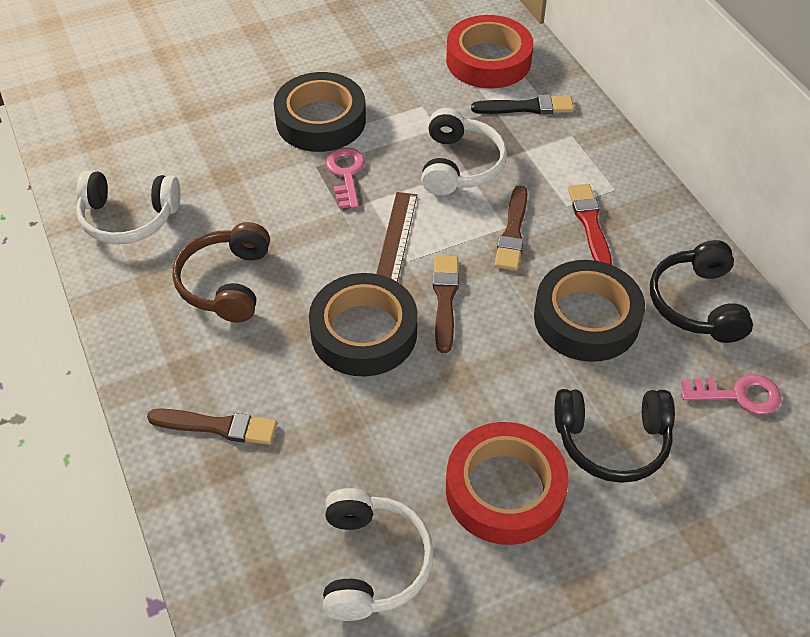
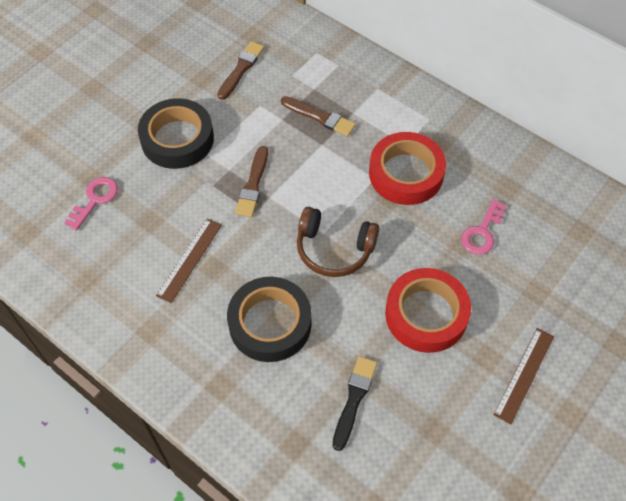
black headphones: [555,389,675,483] [650,240,753,343] = 2 -> none = 0
black tape: [274,72,366,152] [309,273,418,377] [534,260,645,362] = 3 -> [138,98,214,169] [227,277,312,362] = 2
brown ruler: [376,192,417,282] = 1 -> [156,218,222,303] [493,328,554,424] = 2
red brush: [568,184,612,265] = 1 -> none = 0
white headphones: [76,171,181,244] [323,488,434,621] [421,108,507,195] = 3 -> none = 0

